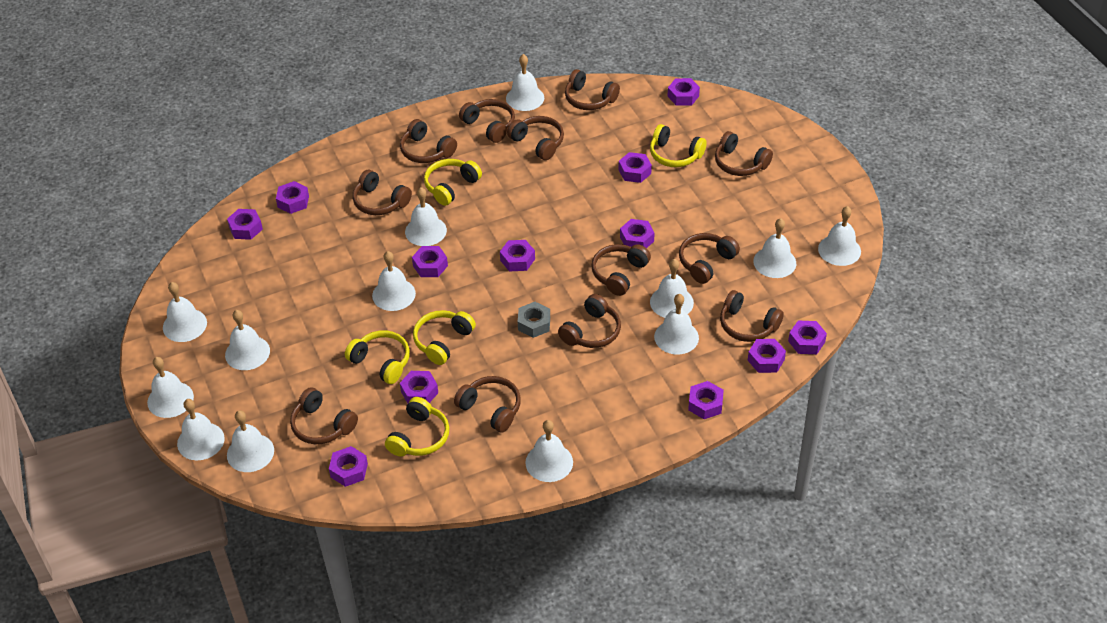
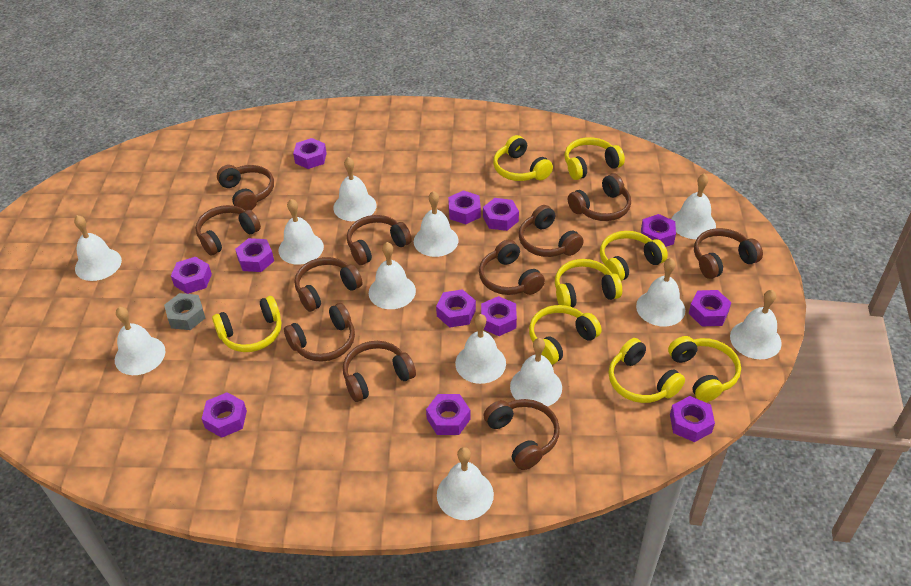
brown headphones: [290,387,358,444] [353,170,412,215] [400,119,457,163] [454,376,521,433] [459,99,515,143] [507,116,564,160] [558,294,621,348] [565,69,620,110] [591,244,651,296] [679,233,740,284] [715,131,773,176] [720,290,784,342] = 12 -> [196,205,261,256] [217,165,274,211] [284,303,355,362] [295,257,363,312] [343,341,416,402] [347,215,412,265] [479,240,545,295] [484,399,560,470] [519,205,584,257] [568,173,631,221] [694,228,763,279] = 11
white bell: [147,357,194,418] [163,282,207,342] [177,399,225,460] [225,310,270,370] [227,410,274,472] [372,251,416,311] [405,187,447,246] [506,54,544,111] [525,420,573,482] [650,259,694,318] [654,294,699,354] [753,218,796,278] [818,206,861,266] = 13 -> [74,215,122,281] [115,307,165,375] [279,199,324,265] [333,157,377,221] [369,242,416,309] [414,191,459,257] [437,447,494,520] [455,314,506,384] [510,338,562,407] [636,258,685,326] [671,173,716,239] [730,290,782,359] = 12
yellow headphones: [345,330,410,384] [385,397,449,457] [413,310,476,365] [424,159,482,206] [650,124,707,167] = 5 -> [212,296,281,352] [493,135,553,181] [529,305,602,365] [555,259,622,307] [564,137,625,180] [600,231,668,281] [608,338,685,403] [668,336,741,402] = 8

